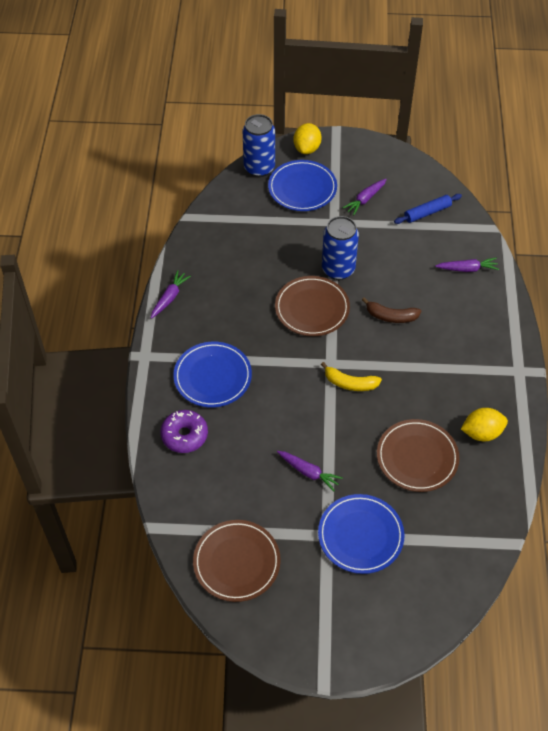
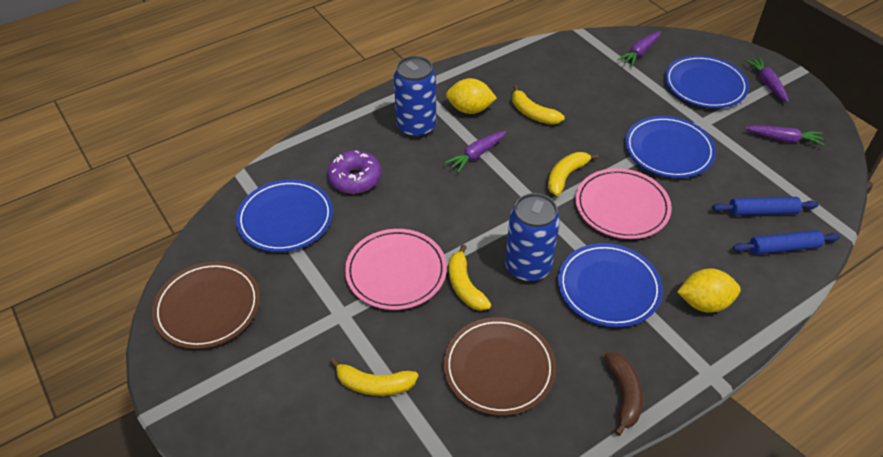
blue plate: [173,342,252,407] [268,160,337,211] [318,494,404,574] = 3 -> [236,179,333,252] [558,243,663,327] [625,116,716,178] [665,55,749,108] = 4
blue rolling pin: [394,194,462,224] = 1 -> [712,197,819,216] [733,230,840,255] = 2
brown plate: [193,520,281,602] [275,276,350,336] [377,419,459,492] = 3 -> [152,262,260,349] [444,317,556,416] = 2
pink plate: none = 0 -> [345,229,447,310] [575,168,672,239] = 2
yellow banana: [321,362,382,391] = 1 -> [330,358,418,396] [449,244,491,311] [512,85,565,125] [548,152,599,196] = 4

